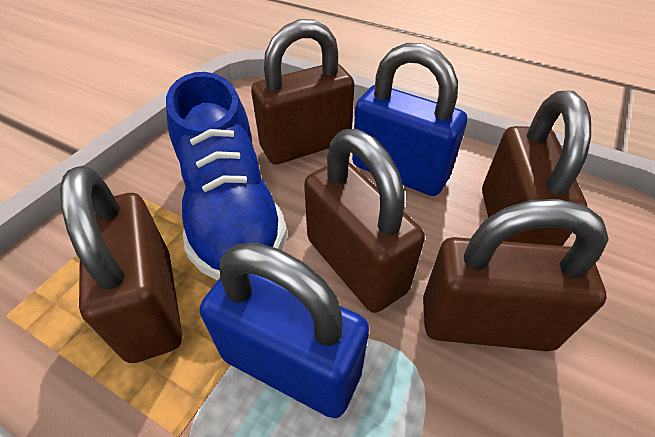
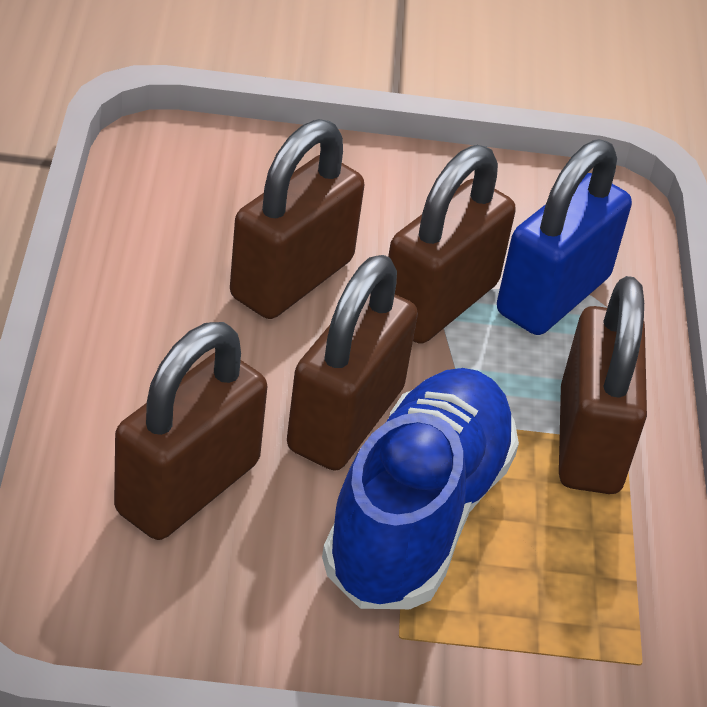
blue padlock: [200,243,369,418] [352,43,467,196] = 2 -> [497,139,632,335] = 1

